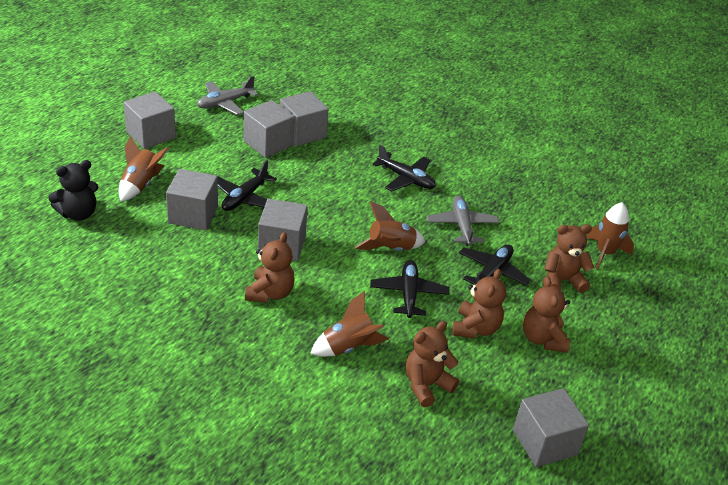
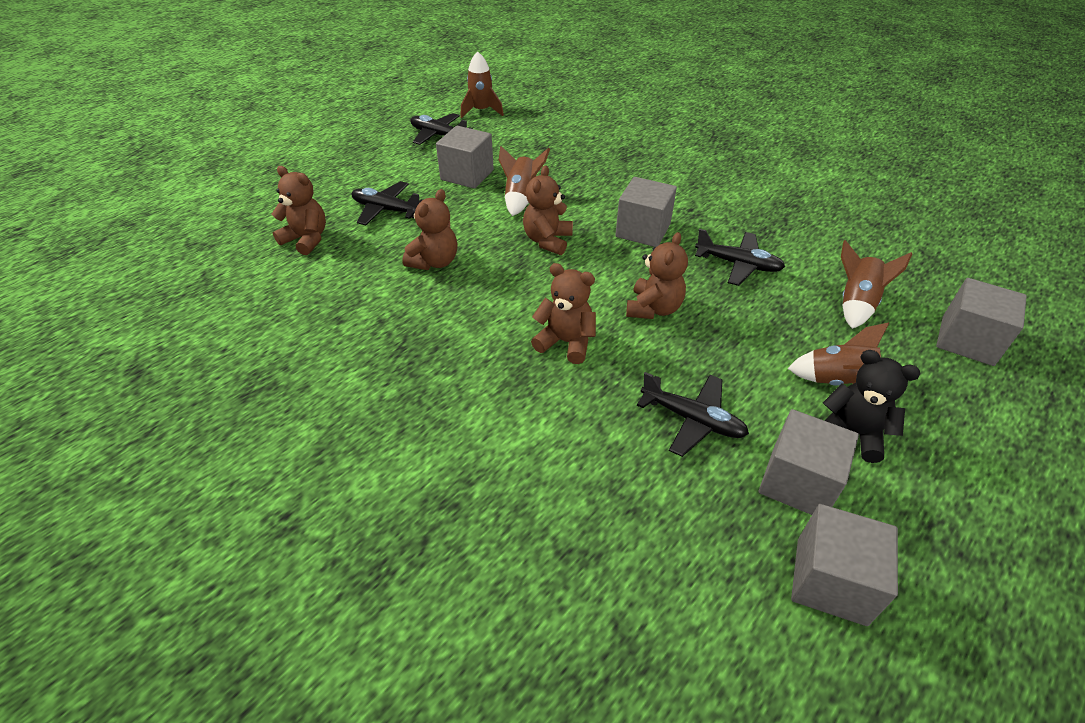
grey cube: [123,91,176,149] [166,169,218,230] [243,100,295,158] [258,199,308,261] [280,91,328,146] [513,388,589,467] = 6 -> [436,126,494,189] [615,177,677,247] [759,409,859,515] [791,504,898,626] [936,278,1027,366] = 5
grey plane: [197,76,258,115] [427,196,499,246] = 2 -> none = 0

